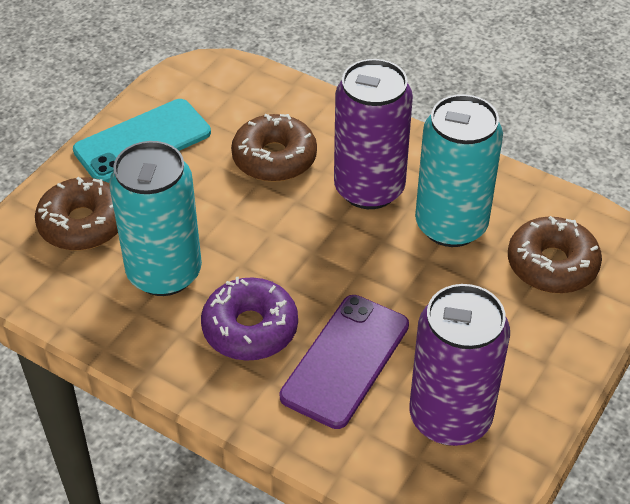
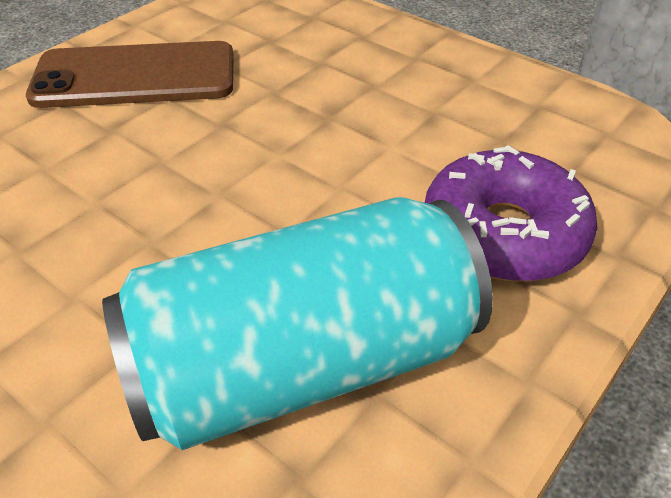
brown donut: [35,177,118,251] [231,114,317,182] [508,216,602,293] = 3 -> none = 0
brown phone: none = 0 -> [26,41,234,108] = 1
purple can: [334,59,413,209] [409,284,510,446] = 2 -> none = 0
purple phone: [280,295,409,429] = 1 -> none = 0
turquoise can: [109,141,202,296] [415,94,503,247] = 2 -> [102,197,493,450] = 1
turquoise phone: [73,99,211,183] = 1 -> none = 0

